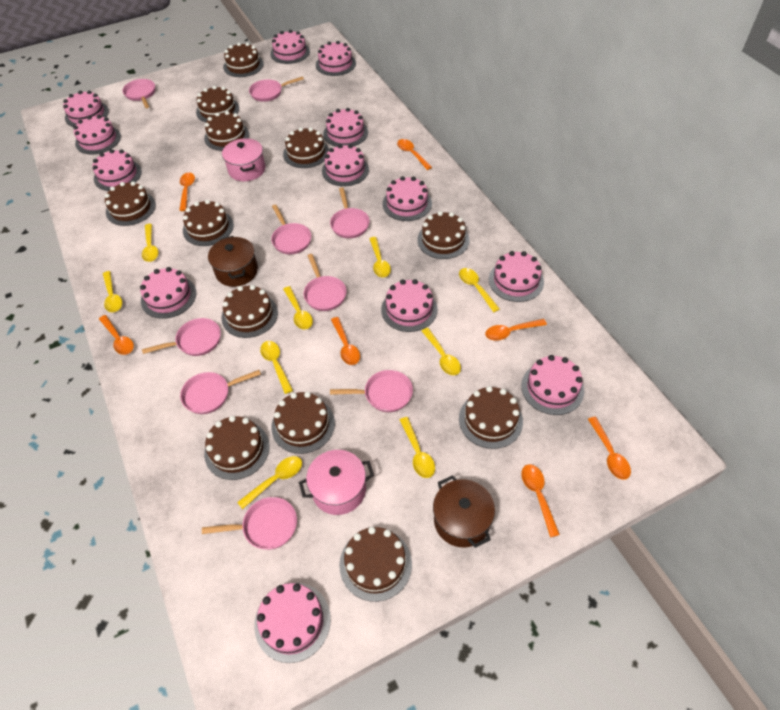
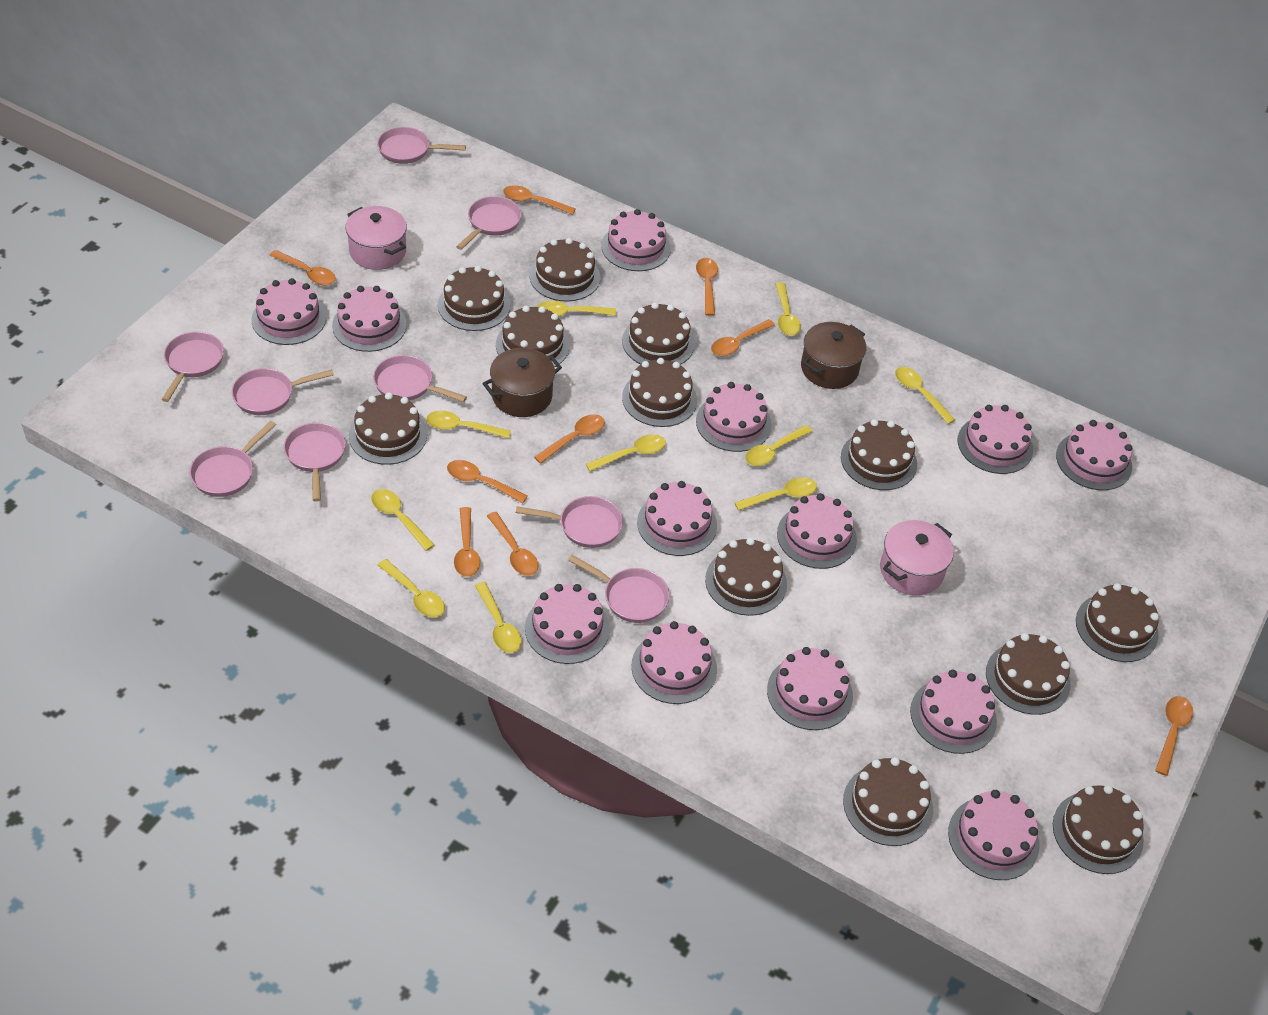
orange spoon: [99,315,134,355] [179,172,195,211] [331,317,360,365] [397,139,432,170] [485,319,547,341] [521,464,560,537] [588,417,631,480] = 7 -> [269,250,336,285] [447,460,528,503] [454,507,480,577] [487,512,539,576] [503,185,576,215] [534,414,605,464] [696,258,718,316] [711,319,775,356] [1155,696,1193,776] = 9
yellow spoon: [103,271,122,312] [142,224,158,262] [237,456,302,509] [260,341,293,394] [283,286,313,329] [369,237,391,277] [400,417,435,478] [422,328,461,375] [459,268,500,312] = 9 -> [371,489,435,551] [378,559,445,617] [426,411,511,439] [475,582,521,653] [537,301,616,317] [586,434,666,472] [734,477,817,511] [745,425,813,466] [775,282,801,336] [895,367,955,424] = 10

